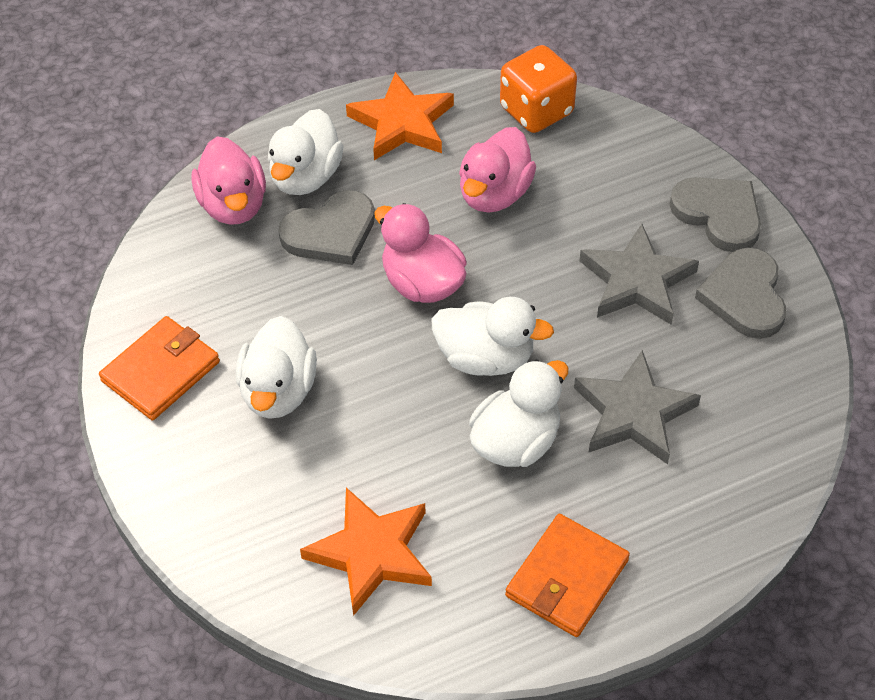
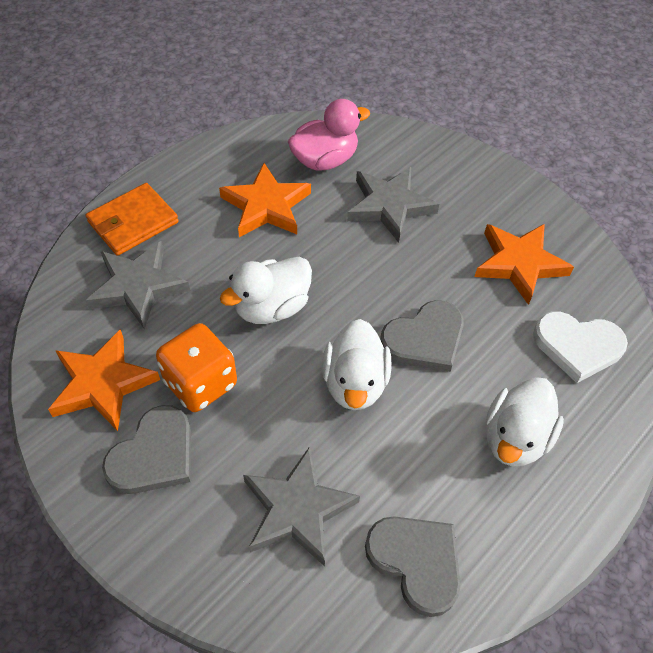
grey star: [574,350,701,464] [579,224,699,325] = 2 -> [86,241,190,329] [243,446,360,567] [347,167,439,243] = 3
orange star: [300,488,432,616] [346,72,454,160] = 2 -> [48,329,160,431] [219,163,311,237] [474,224,574,305] = 3
orange wallet: [99,316,220,420] [505,514,630,637] = 2 -> [86,183,179,256] = 1
pink duck: [191,136,266,225] [374,203,467,303] [459,127,536,213] = 3 -> [288,99,370,171] = 1
white duck: [236,316,317,419] [268,109,344,195] [431,297,554,376] [469,359,569,467] = 4 -> [220,257,312,324] [322,319,392,410] [486,377,564,467] = 3
white heart: none = 0 -> [533,312,628,383] = 1

